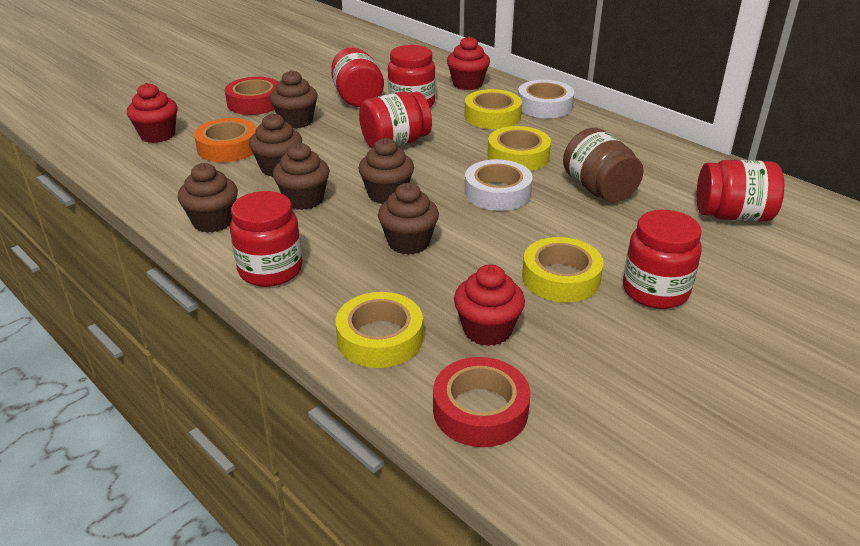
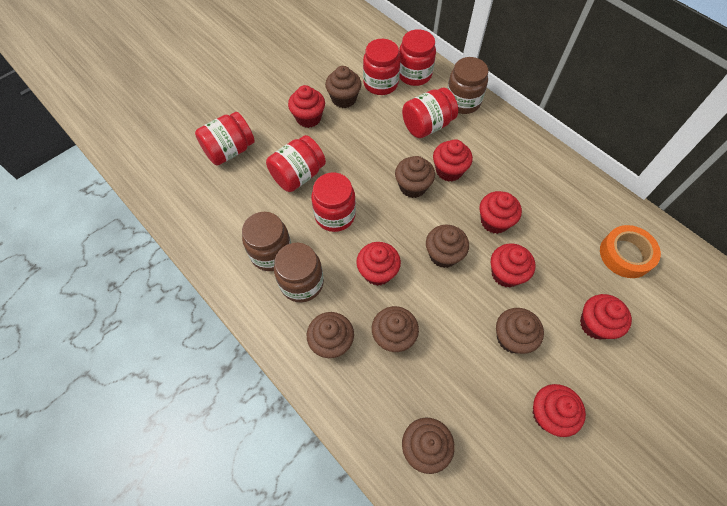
brown cupcake: [178,163,238,233] [249,113,302,177] [270,70,318,129] [273,143,330,210] [359,138,414,204] [378,183,439,255] = 6 -> [307,312,354,358] [325,66,362,108] [372,306,419,352] [395,156,435,198] [402,418,455,474] [426,225,469,268] [496,308,544,354] = 7
brown jar: [563,128,644,202] = 1 -> [242,212,291,271] [274,243,324,303] [447,57,488,114] = 3
red cupcake: [127,83,178,143] [447,36,490,90] [454,264,525,346] = 3 -> [288,85,325,128] [356,242,401,286] [433,139,473,182] [479,191,522,234] [491,243,535,287] [532,384,586,437] [580,294,632,340] = 7
red tape: [225,77,278,115] [433,357,530,447] = 2 -> none = 0
white tape: [465,159,533,211] [518,80,574,118] = 2 -> none = 0
yellow tape: [336,292,423,368] [465,89,522,129] [488,126,551,171] [522,237,604,302] = 4 -> none = 0

